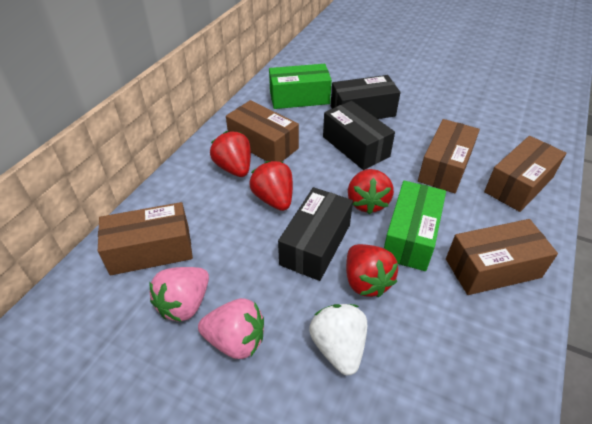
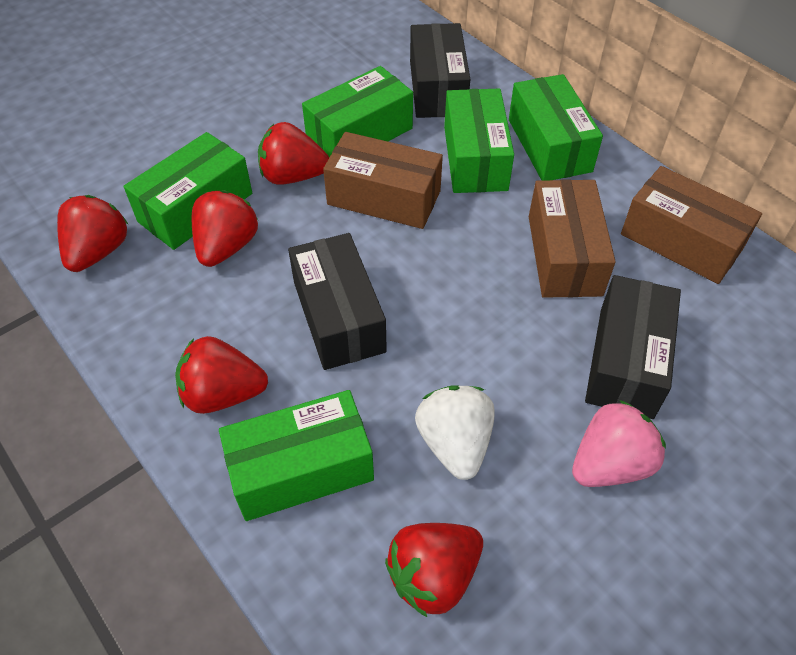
brown box: [98,202,193,275] [226,100,299,162] [418,119,480,193] [446,219,558,295] [484,136,566,212] = 5 -> [323,132,443,229] [529,179,616,298] [621,166,762,284] = 3
green box: [269,64,332,109] [384,181,446,271] = 2 -> [124,132,252,250] [219,390,374,521] [302,66,413,158] [444,89,514,193] [509,74,603,181] = 5
pink strawberry: [150,267,209,322] [198,298,264,359] = 2 -> [572,400,666,487] = 1
red strawberry: [210,131,251,177] [249,161,293,211] [346,244,398,297] [348,169,394,214] = 4 -> [57,195,128,272] [175,336,268,414] [192,190,258,267] [258,122,329,185] [385,523,483,617] = 5

